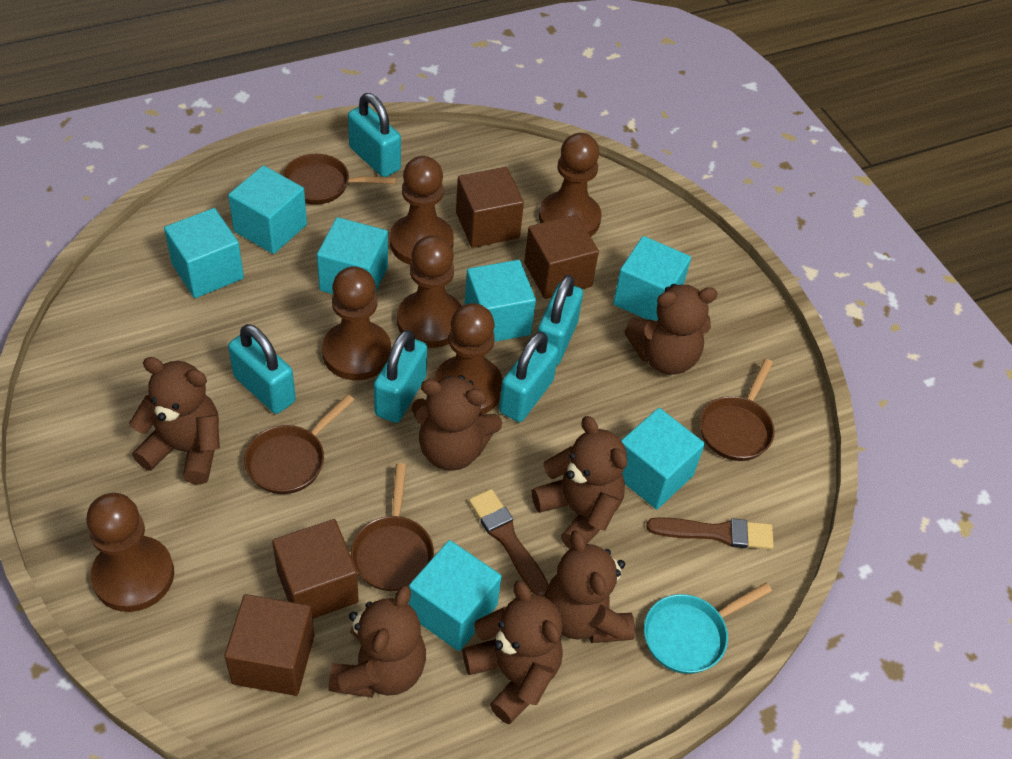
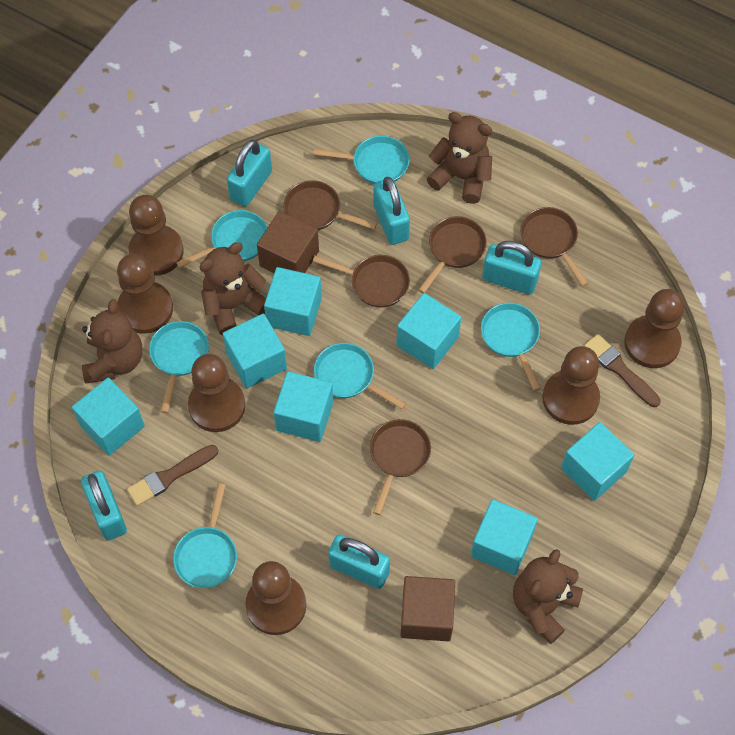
brown cube: [225,594,314,696] [272,519,359,619] [456,167,524,248] [524,215,599,299] = 4 -> [257,211,319,273] [401,576,455,641] = 2
brown pan: [244,394,354,494] [282,154,396,205] [351,463,434,591] [700,359,775,461] = 4 -> [283,180,377,230] [313,255,410,308] [370,419,431,515] [418,216,487,293] [520,207,589,287] = 5
brown teddy bear: [129,357,220,484] [328,585,426,698] [411,375,502,471] [462,580,563,724] [532,416,627,549] [545,530,635,643] [625,284,718,375] = 7 -> [82,299,142,383] [199,242,266,335] [427,112,492,204] [513,549,583,644] = 4
turquoise pan: [644,583,772,674] = 1 -> [149,321,209,413] [173,483,237,588] [176,210,267,268] [313,136,410,184] [314,343,407,409] [481,303,541,391] = 6

